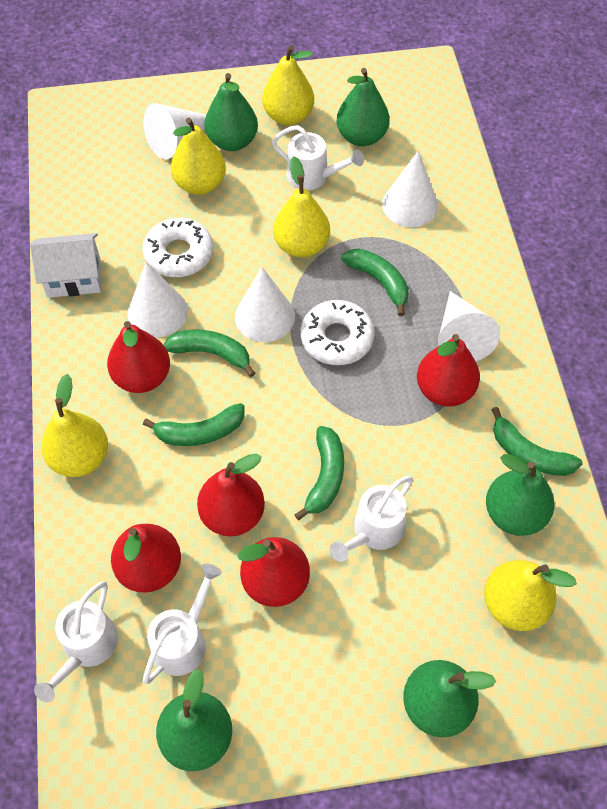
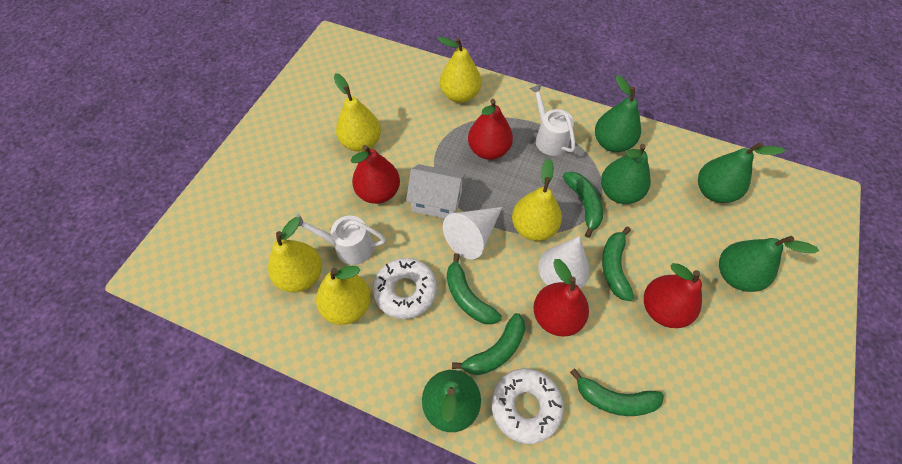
red pear: [107,321,170,393] [111,524,181,593] [197,454,265,536] [238,537,310,607] [417,334,480,407] = 5 -> [351,145,400,204] [468,99,513,160] [533,259,589,337] [644,263,702,328] = 4
white cone: [128,262,188,337] [143,103,206,160] [235,267,295,342] [382,151,438,227] [438,291,500,362] = 5 -> [443,207,503,259] [538,236,590,289] = 2
white watering can: [34,581,118,702] [143,563,222,684] [272,125,364,190] [330,476,413,562] = 4 -> [296,214,386,265] [530,84,575,156] = 2

